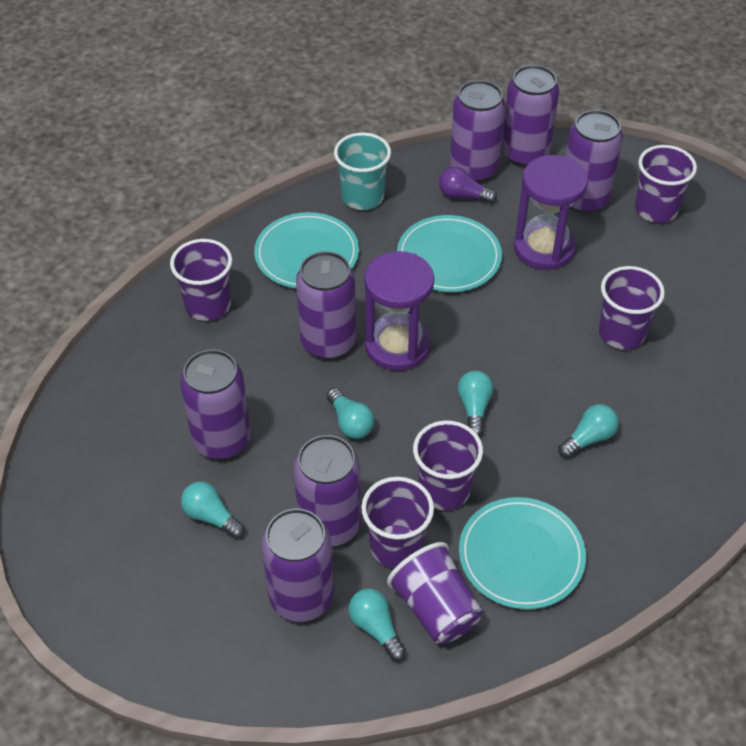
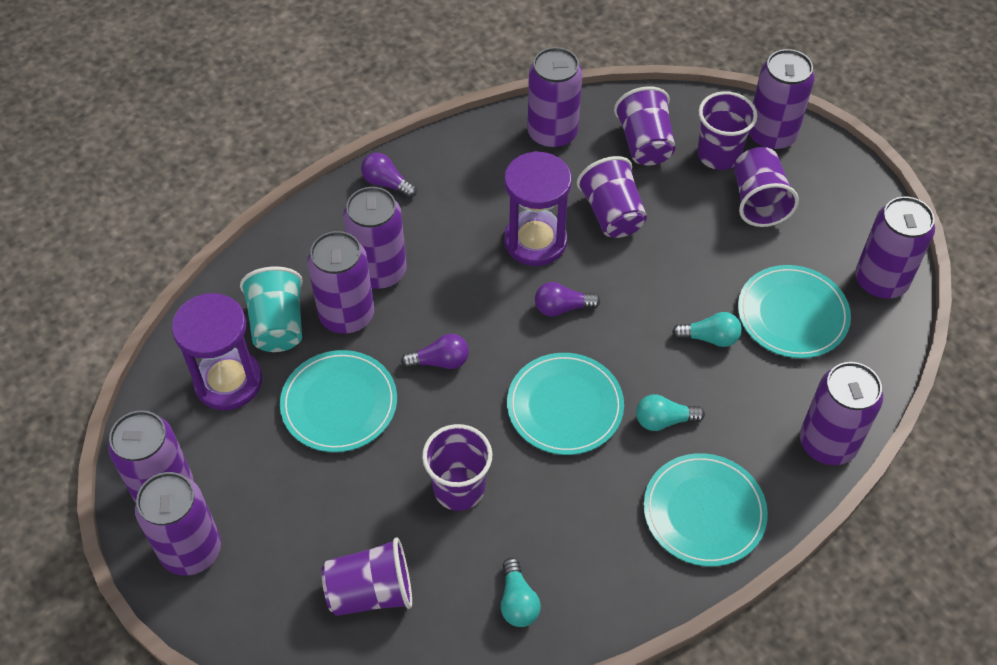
purple can: [180,349,251,459] [261,509,334,622] [294,435,361,547] [296,251,356,359] [450,80,506,182] [501,65,559,167] [565,110,623,213] = 7 -> [108,410,194,503] [135,472,221,576] [307,231,374,334] [343,187,407,289] [527,47,582,149] [749,49,815,151] [800,362,883,465] [855,197,935,299] = 8
purple light bulb: [439,167,497,203] = 1 -> [361,153,417,198] [401,334,469,369] [535,282,600,317] = 3
turquoise light bulb: [181,482,245,538] [327,388,374,439] [349,589,406,661] [458,371,493,436] [558,404,619,458] = 5 -> [501,558,541,627] [636,395,705,431] [672,312,742,347] = 3
turquoise plate: [254,212,359,289] [397,215,502,292] [459,497,586,610] = 3 -> [280,350,397,452] [507,353,624,455] [644,453,768,567] [738,265,851,358] = 4

